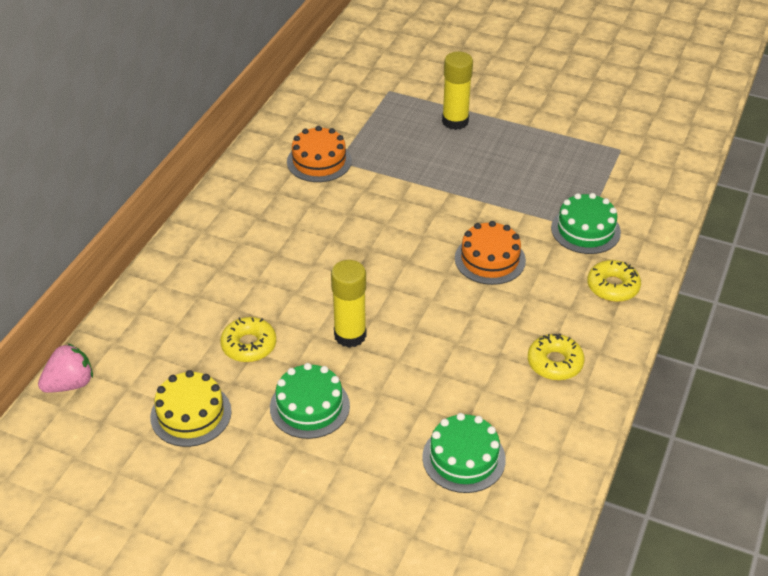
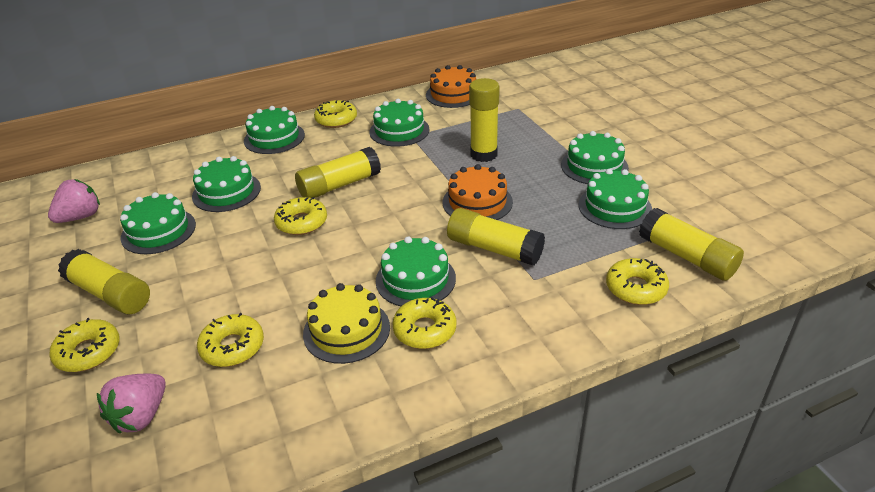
green cake: [270,363,350,439] [422,413,506,493] [551,193,621,254] = 3 -> [120,192,196,254] [192,156,261,212] [244,106,305,154] [370,99,430,147] [376,236,456,306] [561,131,629,184] [579,169,652,229] = 7
pink strawberry: [38,343,93,393] = 1 -> [48,179,100,223] [97,374,166,434] = 2
yellow donut: [220,317,276,362] [528,334,585,380] [587,260,641,302] = 3 -> [49,318,120,372] [197,313,264,367] [274,197,327,235] [314,100,357,128] [392,297,456,349] [606,258,669,305] = 6
yellow glue stick: [331,260,366,348] [442,51,473,130] = 2 -> [58,249,150,314] [295,147,381,198] [447,208,545,266] [469,78,500,162] [639,208,744,281] = 5

